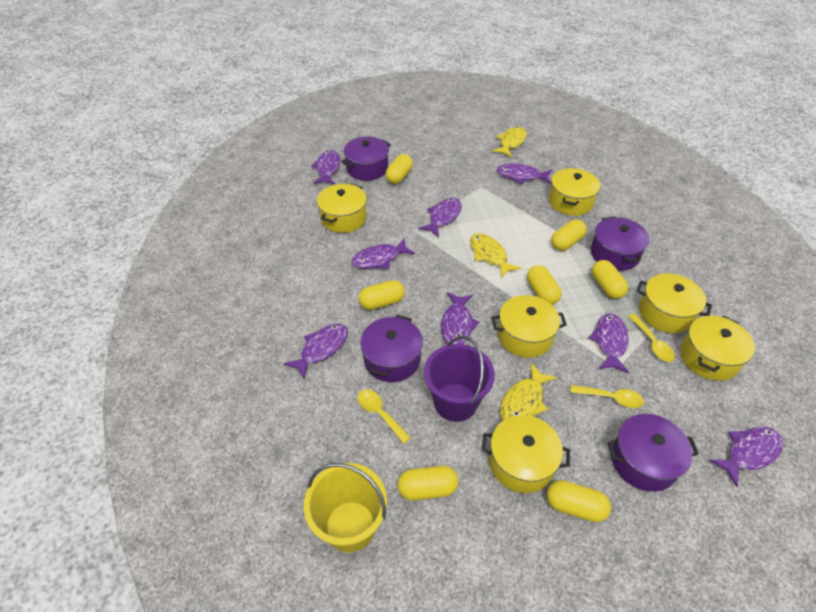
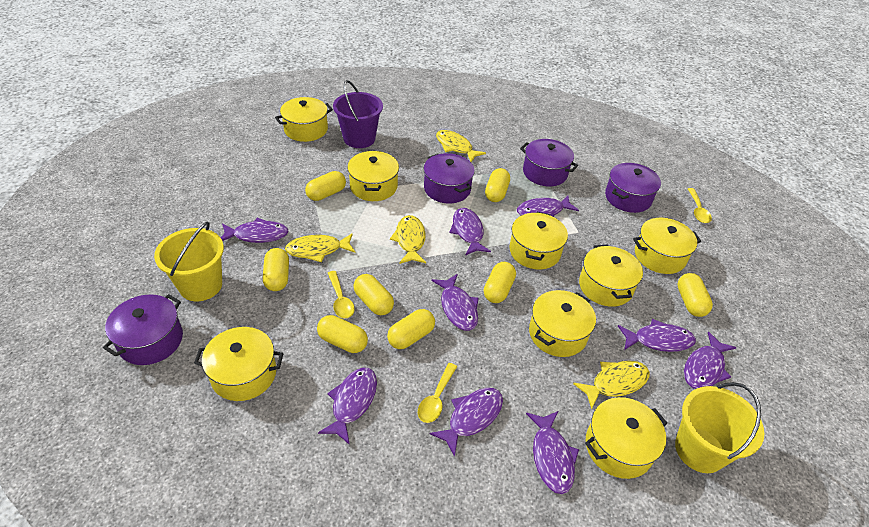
purple fish: [283,324,348,379] [311,150,341,184] [351,238,415,269] [418,198,462,237] [441,292,479,344] [497,163,552,184] [589,313,629,374] [709,427,783,487] = 8 -> [221,218,289,243] [318,368,377,445] [430,388,503,457] [431,274,479,331] [449,208,491,256] [517,196,579,217] [526,411,579,494] [618,319,696,352] [684,332,737,389] = 9
yellow bucket: [304,463,387,553] = 1 -> [154,222,224,301] [675,382,764,473] = 2
yellow capsule: [359,280,405,310] [386,154,413,184] [398,466,459,500] [527,265,561,305] [547,480,611,522] [551,219,587,251] [592,260,628,299] = 7 -> [263,248,289,291] [305,171,346,201] [317,315,368,353] [353,274,394,315] [387,309,435,349] [484,262,516,303] [485,168,510,202] [677,273,713,317] = 8
yellow fish: [470,233,521,278] [492,127,527,157] [500,364,557,420] = 3 -> [285,233,356,262] [390,215,426,264] [436,130,486,162] [573,361,650,409] = 4
yellow pot: [317,184,367,233] [481,415,570,493] [491,295,567,358] [549,168,600,216] [637,273,712,333] [680,316,755,381] = 6 -> [194,327,283,401] [275,97,333,142] [347,151,399,201] [509,212,568,269] [529,290,596,357] [579,245,643,307] [585,397,667,479] [633,218,701,274] = 8

